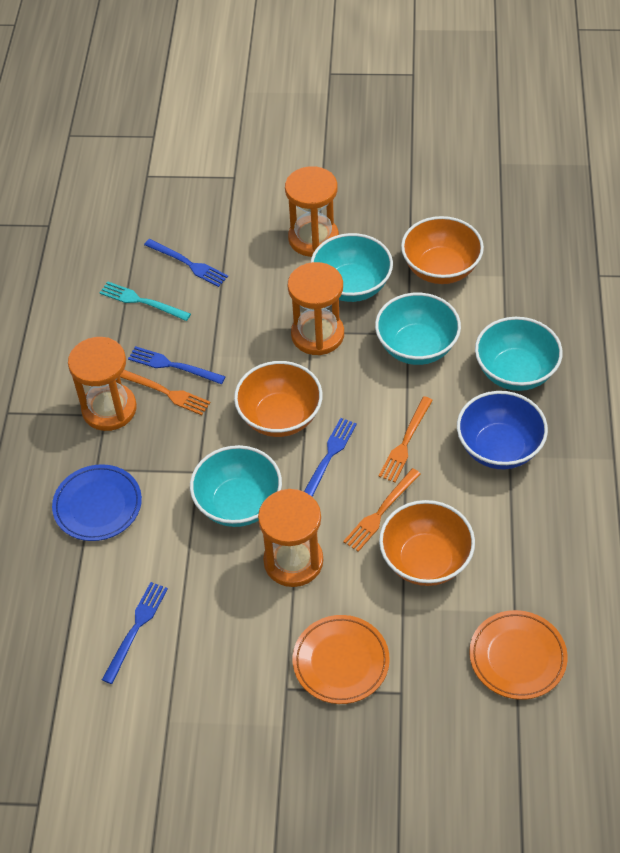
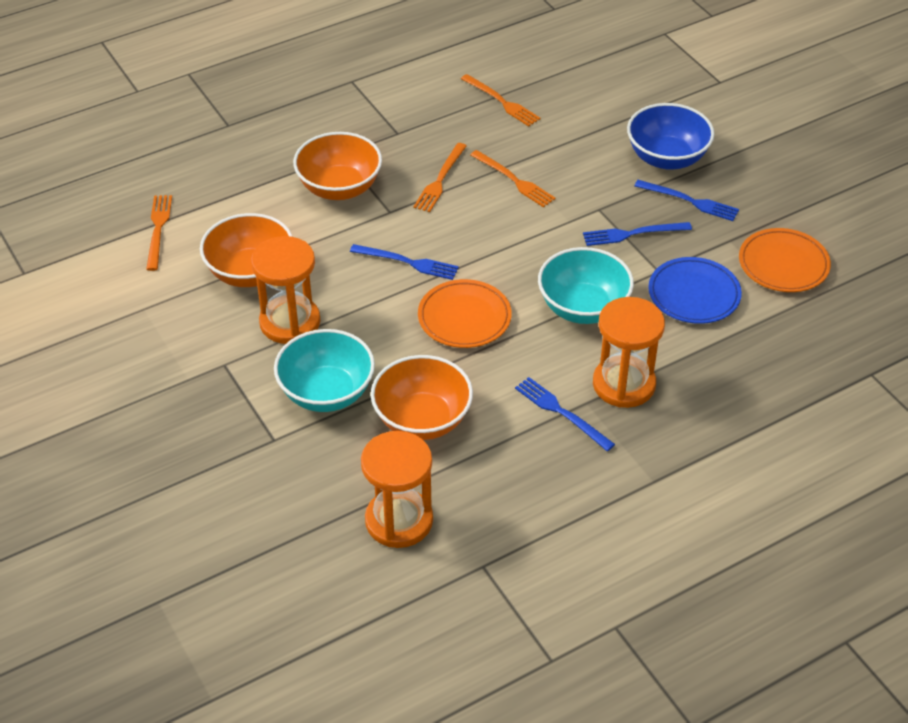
orange fork: [120,370,210,415] [343,468,421,552] [379,396,433,482] = 3 -> [146,195,172,271] [413,143,467,212] [461,74,541,126] [470,150,556,207] = 4
orange hourglass: [68,337,137,431] [258,489,323,587] [285,166,339,257] [288,262,344,355] = 4 -> [251,236,321,344] [361,431,433,548] [593,297,665,408] = 3
turquoise bowl: [190,445,282,527] [311,233,393,302] [375,293,461,365] [475,317,563,391] = 4 -> [274,329,375,412] [538,247,634,324] = 2
turquoise fork: [99,281,191,321] = 1 -> none = 0

